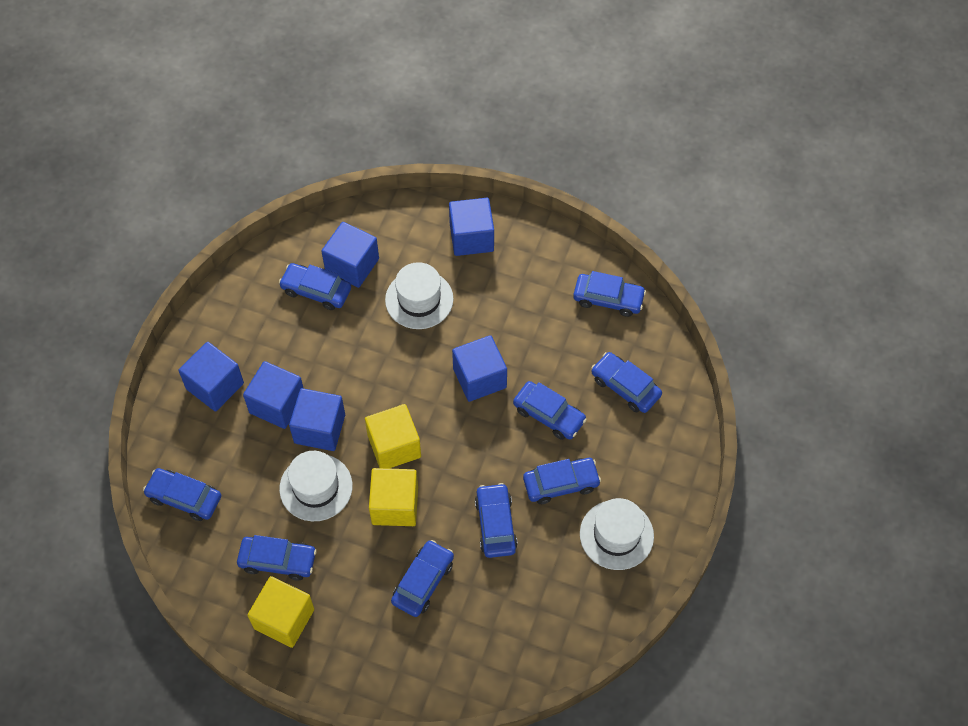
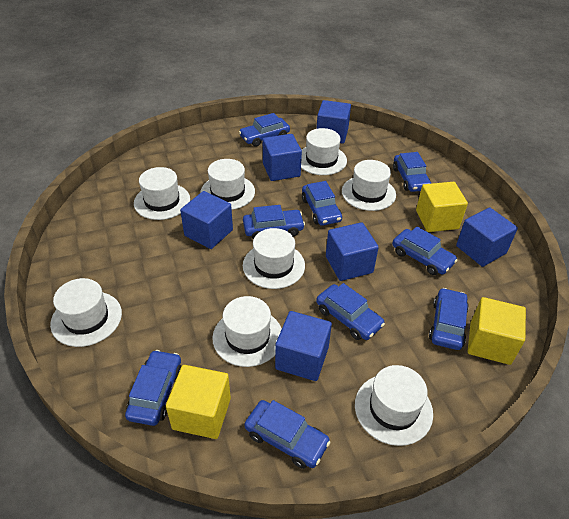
white hat: [279,451,353,521] [385,262,453,329] [580,498,654,570] = 3 -> [50,278,122,347] [134,167,190,220] [200,159,255,210] [212,296,282,367] [243,228,305,289] [301,128,347,175] [342,160,396,211] [355,365,433,446] = 8

